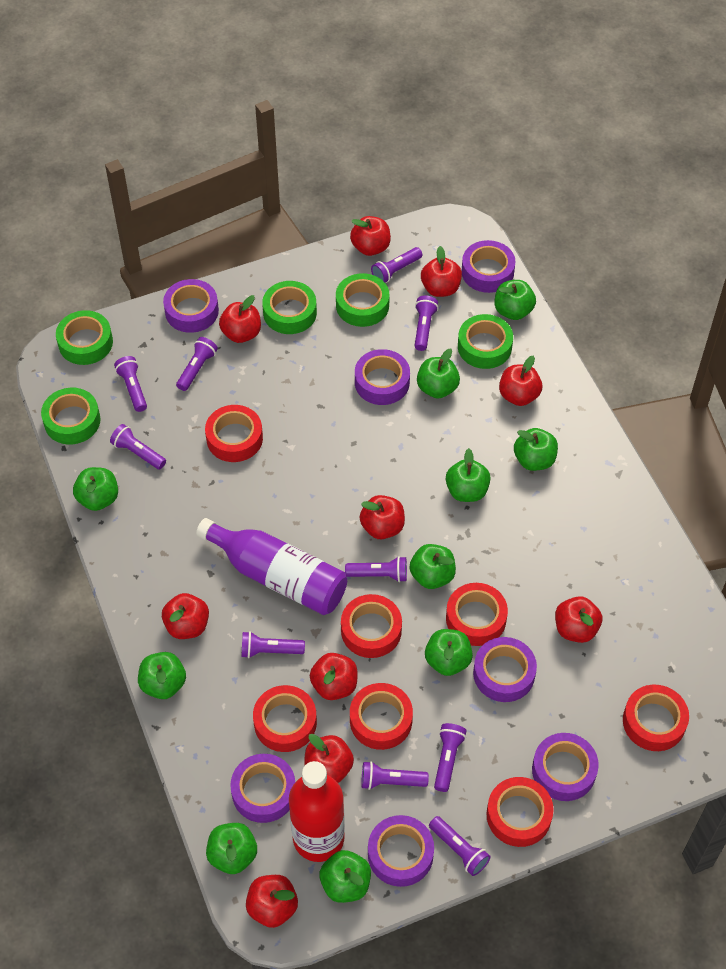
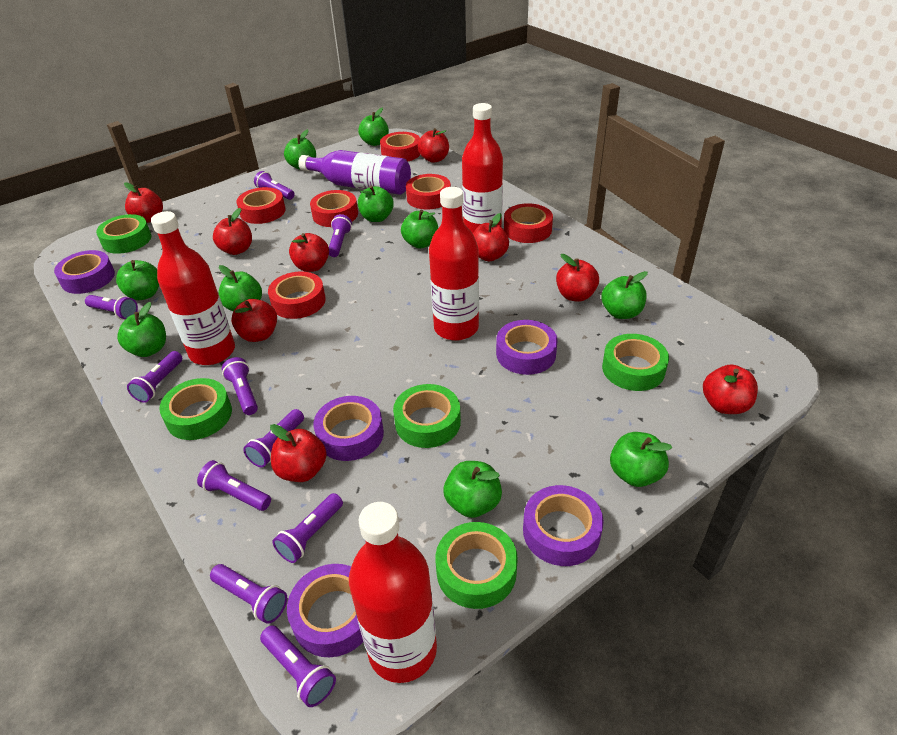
purple tape: [163,279,219,333] [230,754,295,823] [355,349,410,405] [368,815,434,887] [462,240,516,293] [473,637,537,702] [532,733,599,801] = 7 -> [54,250,115,294] [287,564,363,657] [314,396,384,461] [496,320,558,375] [523,485,603,566] = 5
red apple: [162,593,209,639] [219,295,261,343] [246,875,298,928] [304,734,354,783] [310,653,357,700] [350,216,391,256] [360,495,405,539] [421,246,462,297] [499,356,542,406] [555,596,602,643] = 10 -> [124,182,163,223] [213,208,252,255] [231,299,277,342] [270,424,327,482] [289,233,329,272] [418,128,449,163] [473,213,509,261] [556,254,599,302] [703,365,758,414] = 9
red bottle: [289,761,345,862] = 1 -> [151,211,235,365] [349,502,437,683] [429,187,479,341] [462,103,503,233] = 4
red tape: [205,405,263,462] [253,685,317,752] [341,594,402,658] [350,683,413,750] [446,583,508,646] [486,777,554,847] [623,685,689,751] = 7 -> [236,187,286,224] [268,271,326,319] [310,190,358,227] [380,132,420,161] [406,174,451,209] [504,203,553,243] = 6

